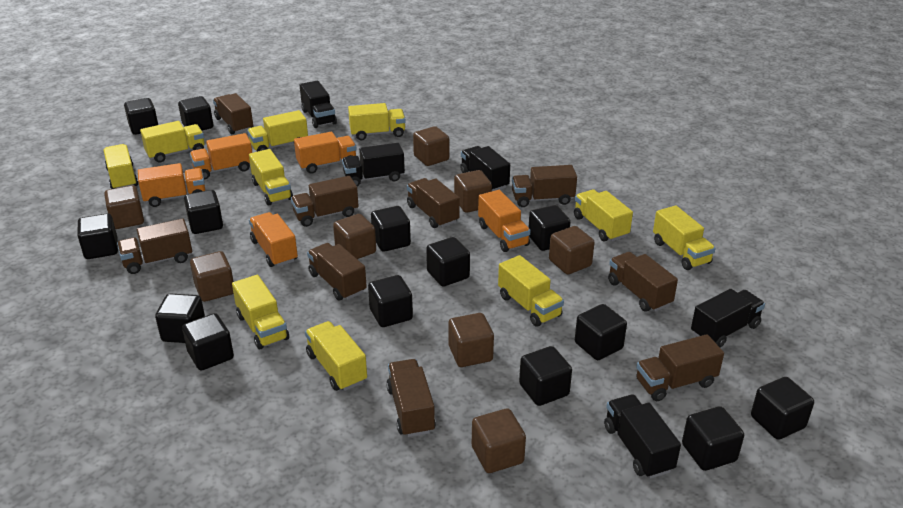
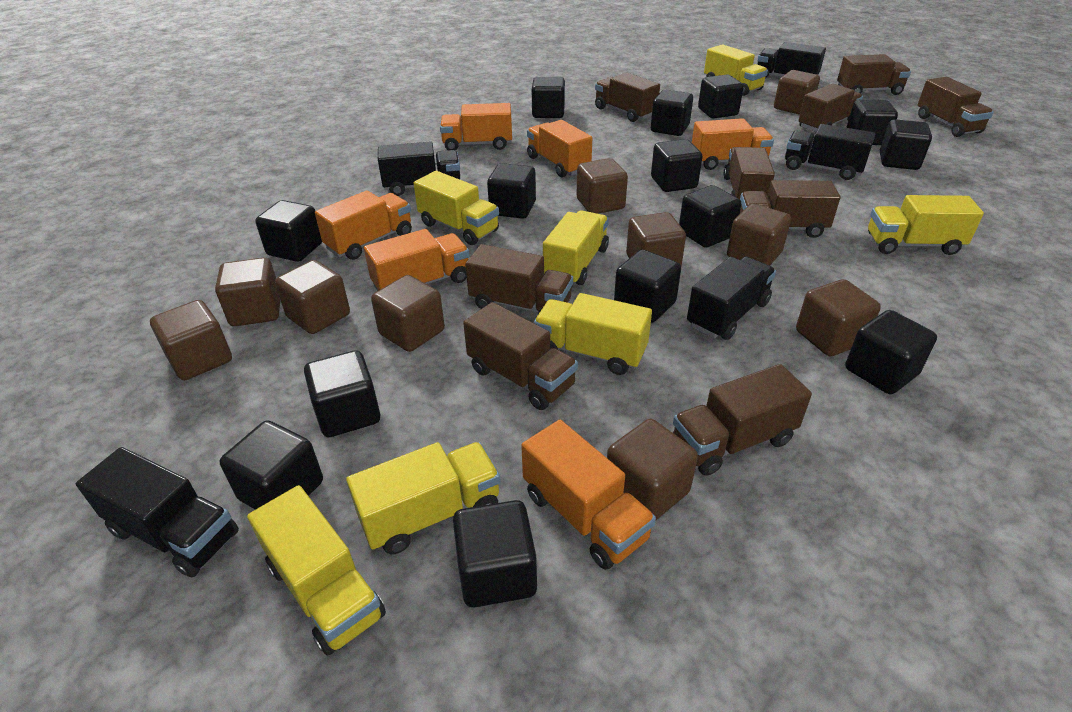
brown cube: [104,185,144,229] [190,251,234,302] [333,214,376,259] [413,126,449,166] [448,313,494,367] [454,170,492,213] [472,408,526,473] [549,226,595,274] = 8 -> [150,300,232,380] [215,258,280,326] [275,260,350,334] [371,275,445,352] [576,158,628,214] [607,419,698,520] [626,212,686,266] [727,204,791,266] [774,70,820,114] [796,279,881,356] = 10
orange truck: [138,163,205,207] [190,133,252,180] [249,212,298,267] [294,132,357,174] [478,190,530,252] = 5 -> [315,190,412,260] [364,229,469,291] [440,103,512,150] [521,420,656,570] [527,120,592,177] [692,118,774,170] = 6
yellow truck: [103,144,138,189] [140,121,205,163] [232,274,289,349] [247,110,308,152] [249,149,293,206] [305,321,367,391] [348,103,406,140] [498,255,564,327] [574,189,633,241] [653,205,716,270] = 10 -> [247,485,386,656] [346,442,501,554] [413,171,499,245] [534,293,652,375] [543,210,609,285] [704,44,768,96] [868,195,984,255] = 7

